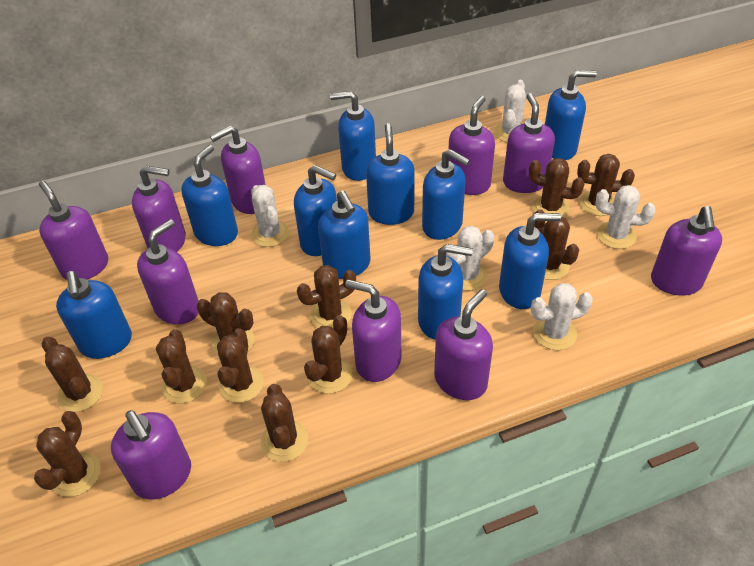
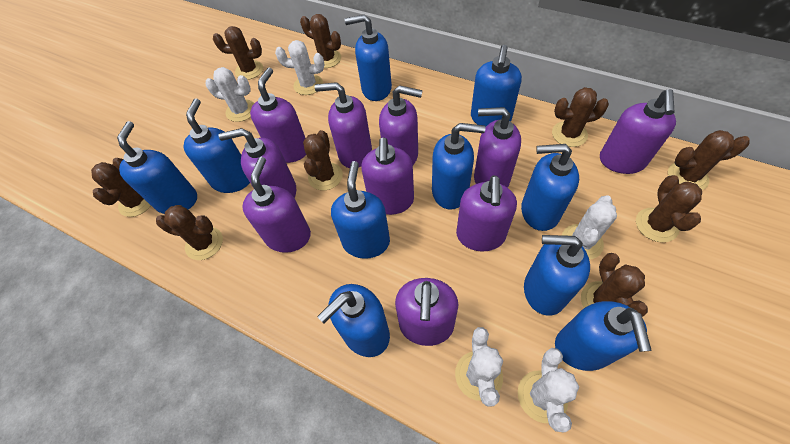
brown cactus: [34,411,101,497] [42,337,103,412] [156,329,207,403] [197,292,255,355] [217,328,264,403] [261,384,308,462] [297,265,356,328] [304,315,352,394] [529,158,585,217] [534,209,579,280] [577,154,635,216] = 11 -> [91,158,151,217] [156,205,223,260] [213,26,263,80] [300,14,341,68] [303,130,343,190] [552,87,609,147] [581,253,648,317] [636,175,702,242] [668,130,750,190] = 9

